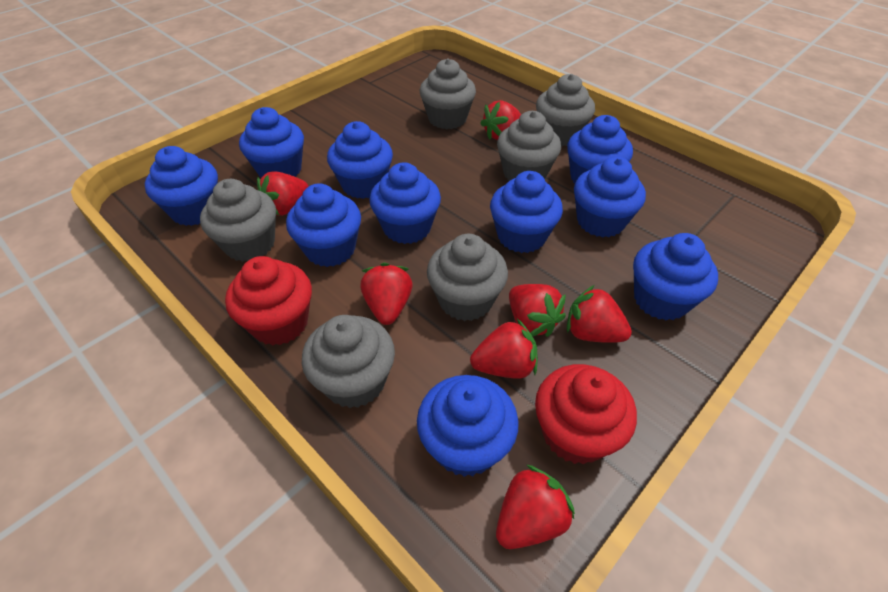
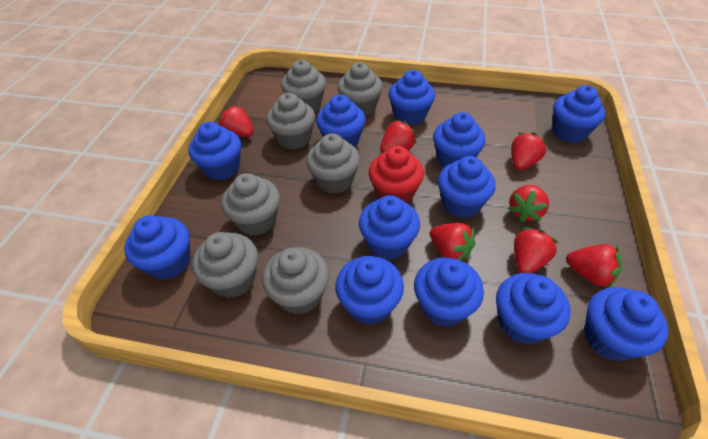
blue cupcake: [145,146,218,226] [239,107,304,178] [286,183,361,267] [327,121,393,199] [369,162,441,244] [417,375,519,477] [490,171,563,253] [567,115,633,183] [574,156,646,237] [633,233,718,321] = 10 -> [124,215,190,280] [188,122,241,181] [316,95,366,147] [335,256,404,325] [359,195,420,260] [388,70,435,125] [414,258,484,327] [433,112,486,167] [438,156,496,218] [496,273,570,344] [552,85,606,143] [584,287,669,361] = 12
grey cupcake: [200,179,276,262] [302,315,395,408] [420,59,476,129] [427,234,508,321] [497,111,561,181] [536,74,595,146] = 6 -> [192,232,258,298] [221,173,280,236] [262,247,329,315] [266,93,315,150] [281,60,326,111] [306,134,360,194] [337,62,383,116] = 7
red cupcake: [225,256,312,346] [535,364,637,464] = 2 -> [369,146,424,203] = 1

